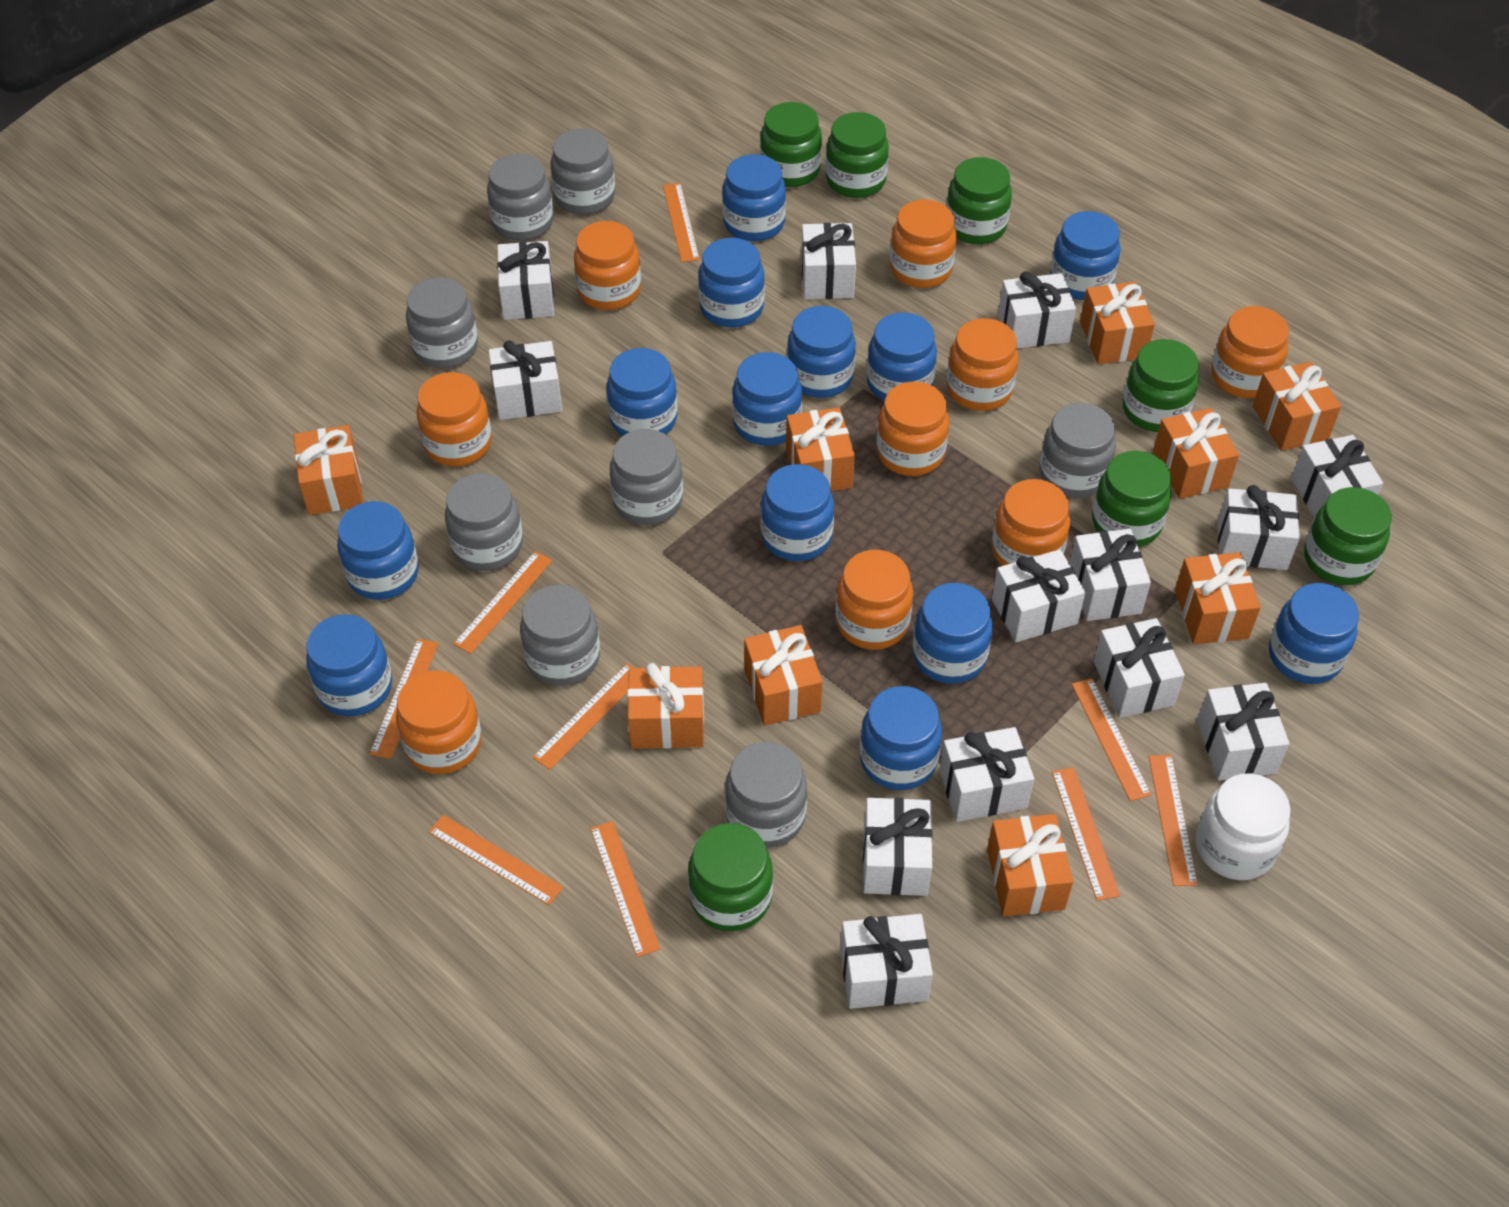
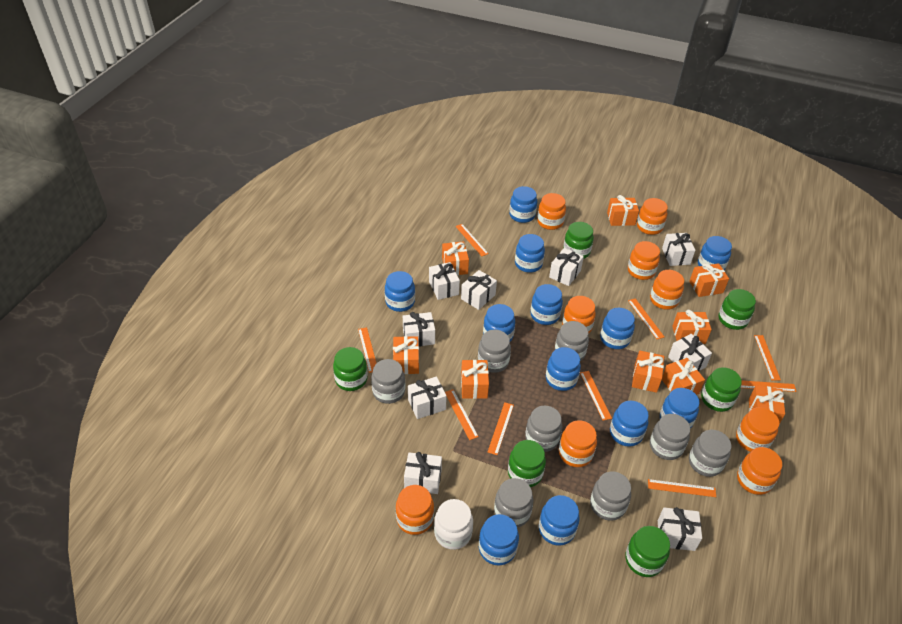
blue jar: [306,614,392,716] [337,501,419,600] [607,348,677,436] [698,238,765,328] [722,154,786,241] [732,352,802,446] [761,464,834,561] [787,306,856,398] [860,686,942,790] [867,312,937,401] [912,583,993,684] [1050,211,1121,300] [1269,583,1359,684] = 13 -> [385,271,415,312] [479,514,519,566] [483,304,515,342] [509,186,537,223] [515,234,545,273] [530,284,563,325] [539,495,580,546] [546,347,581,391] [600,308,635,349] [610,400,649,447] [660,388,699,429] [698,236,732,270] = 12
green jar: [688,823,773,932] [760,102,822,187] [826,112,889,198] [946,157,1012,244] [1092,451,1171,547] [1123,339,1199,432] [1304,487,1392,585] = 7 -> [333,347,368,391] [508,440,546,487] [563,222,594,259] [625,526,670,577] [701,367,742,412] [719,289,756,330] = 6
white gift: [488,340,562,420] [497,241,554,320] [801,223,856,299] [840,914,933,1009] [863,798,933,896] [939,727,1034,822] [992,549,1086,642] [998,271,1076,348] [1069,529,1151,621] [1094,618,1185,718] [1197,683,1289,781] [1218,485,1300,570] [1291,435,1383,518] = 13 -> [403,312,435,347] [404,452,442,494] [408,376,447,419] [429,262,460,300] [461,270,497,310] [549,248,584,286] [658,507,702,551] [662,233,695,266] [668,334,712,371] = 9

